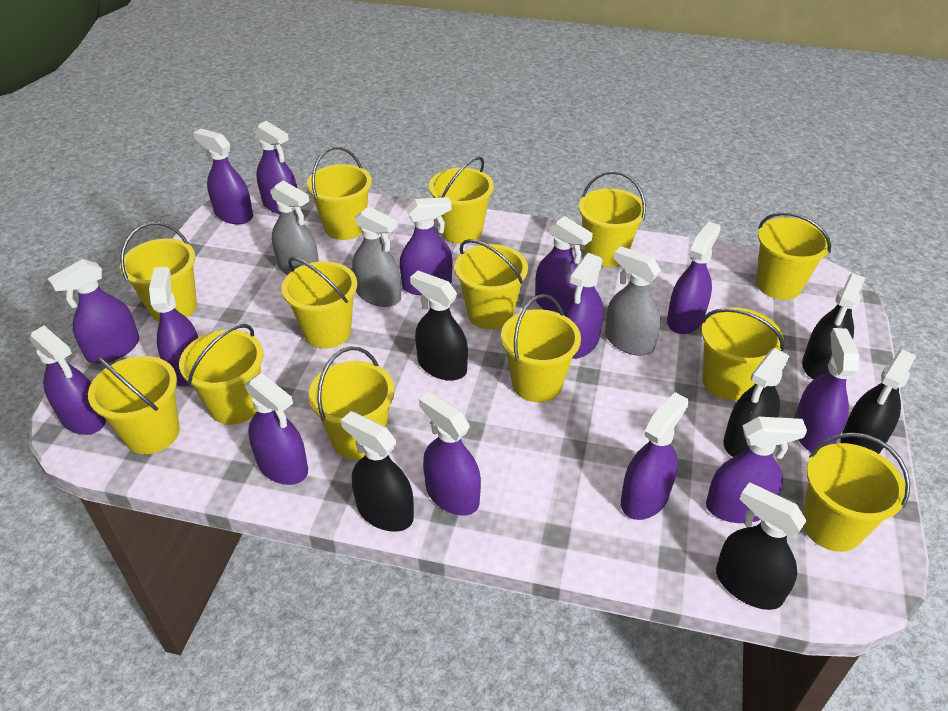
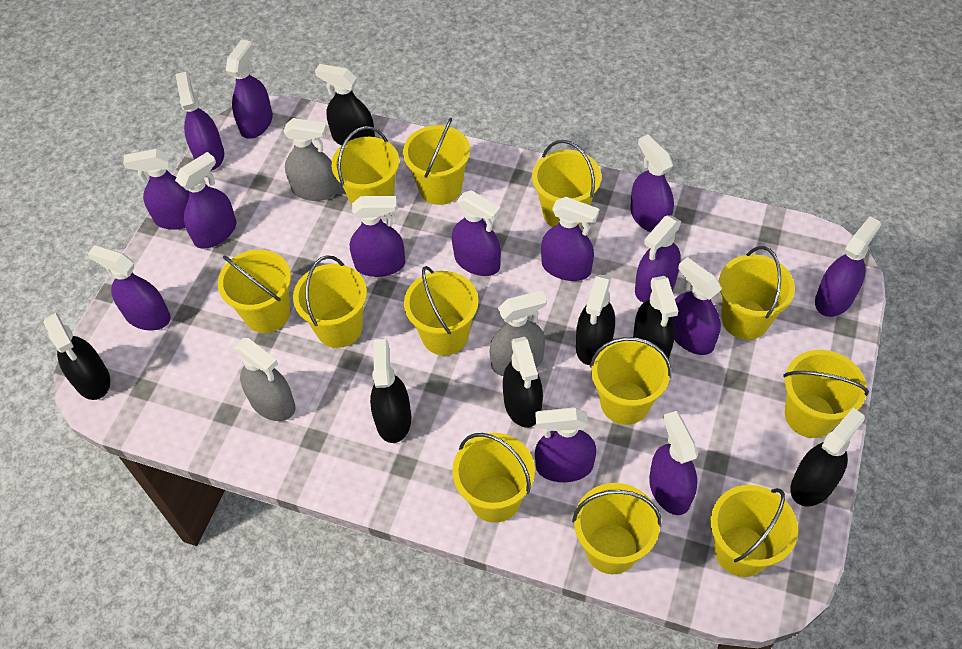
black spray bottle: [341,411,414,532] [410,271,468,381] [716,482,807,610] [723,348,790,457] [802,273,866,379] [840,349,916,454] = 6 -> [43,313,110,400] [315,64,375,146] [370,339,411,443] [503,337,543,428] [576,274,615,365] [633,276,678,359] [790,408,865,506] = 7
yellow bucket: [88,355,180,454] [120,222,197,322] [179,324,264,425] [281,257,357,349] [307,147,372,240] [308,346,395,460] [429,156,494,244] [455,239,528,329] [501,294,581,402] [579,171,646,267] [701,308,784,400] [756,212,831,300] [803,432,910,552] = 13 -> [218,250,291,333] [293,255,367,348] [331,126,399,205] [403,118,470,205] [404,266,478,356] [452,433,535,523] [532,140,602,227] [572,483,661,574] [590,337,672,425] [711,485,798,577] [719,246,795,340] [783,350,869,438] = 12

